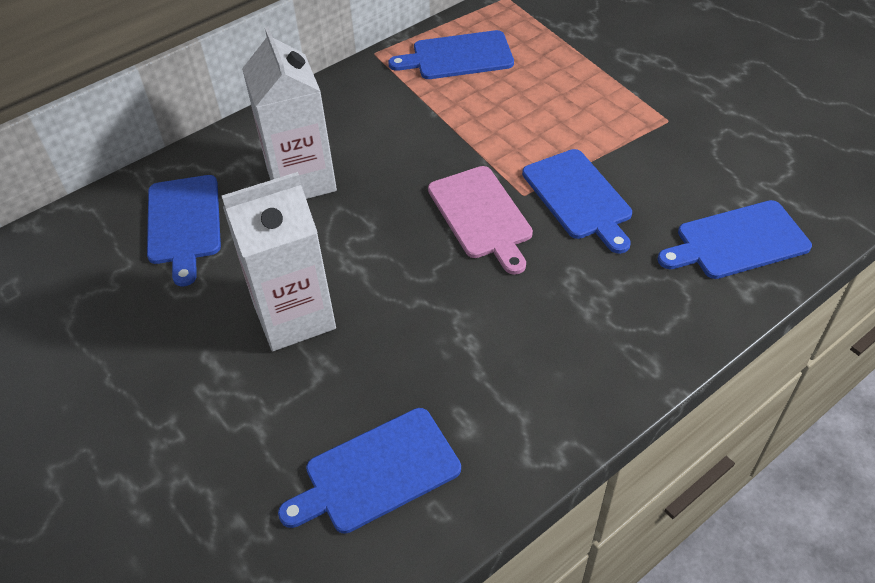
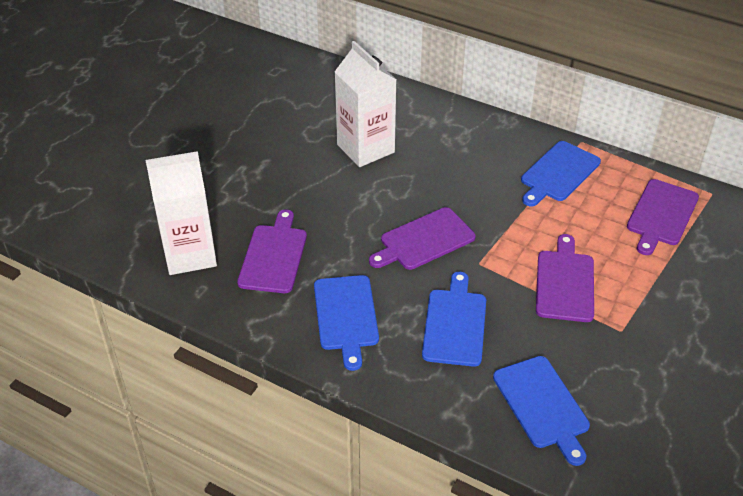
blue cutting board: [147,175,221,286] [278,408,461,534] [388,30,514,79] [522,149,632,254] [657,200,812,279] = 5 -> [314,275,379,371] [422,272,486,367] [493,356,590,466] [521,141,601,207] = 4
pink cutting board: [428,166,533,275] = 1 -> none = 0
purple cutting board: none = 0 -> [237,209,307,293] [369,207,476,270] [536,234,594,322] [627,179,699,255] = 4

